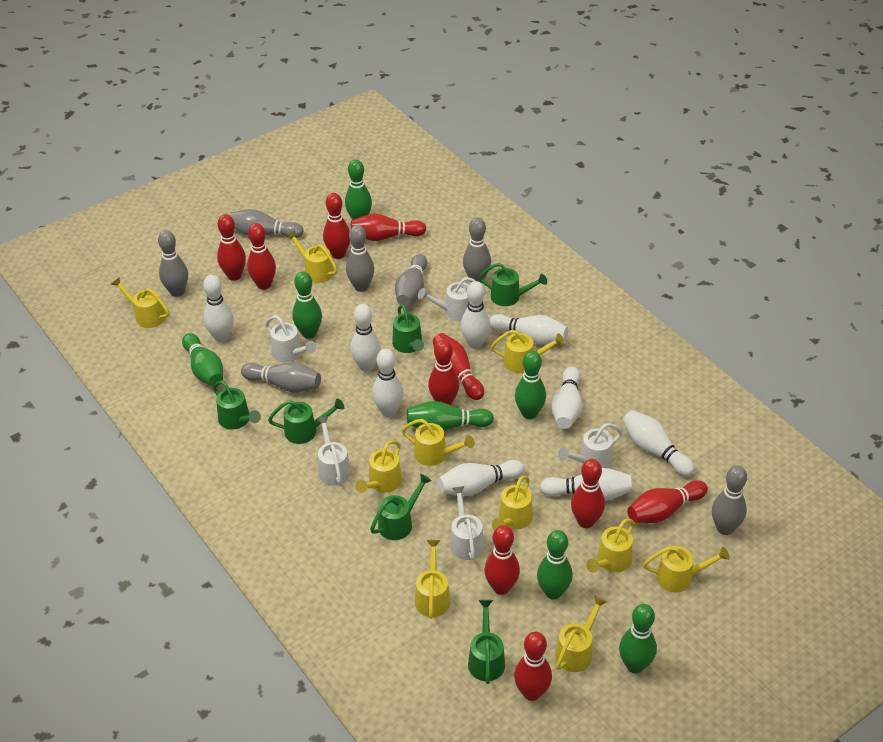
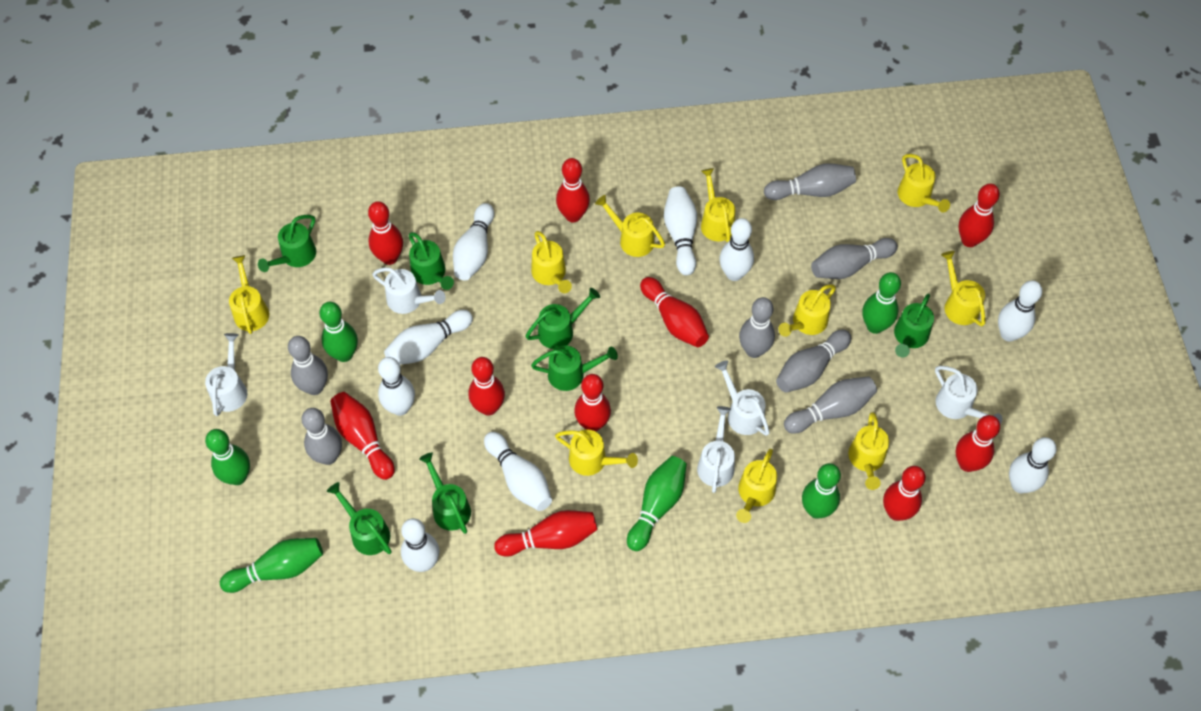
green bowling pin: [182,333,223,386] [292,271,322,339] [345,159,372,220] [407,401,494,431] [515,351,546,419] [537,530,573,600] [619,604,657,673] = 7 -> [205,429,250,485] [220,538,323,593] [319,302,358,362] [627,456,687,551] [802,463,841,519] [863,272,901,334] = 6
green watering can: [213,381,261,430] [268,398,344,444] [370,474,432,540] [392,304,424,353] [468,600,505,684] [479,263,547,306] = 6 -> [258,215,316,272] [327,482,391,555] [409,232,454,290] [419,453,471,534] [525,288,600,349] [531,345,618,391] [894,294,934,357] = 7

